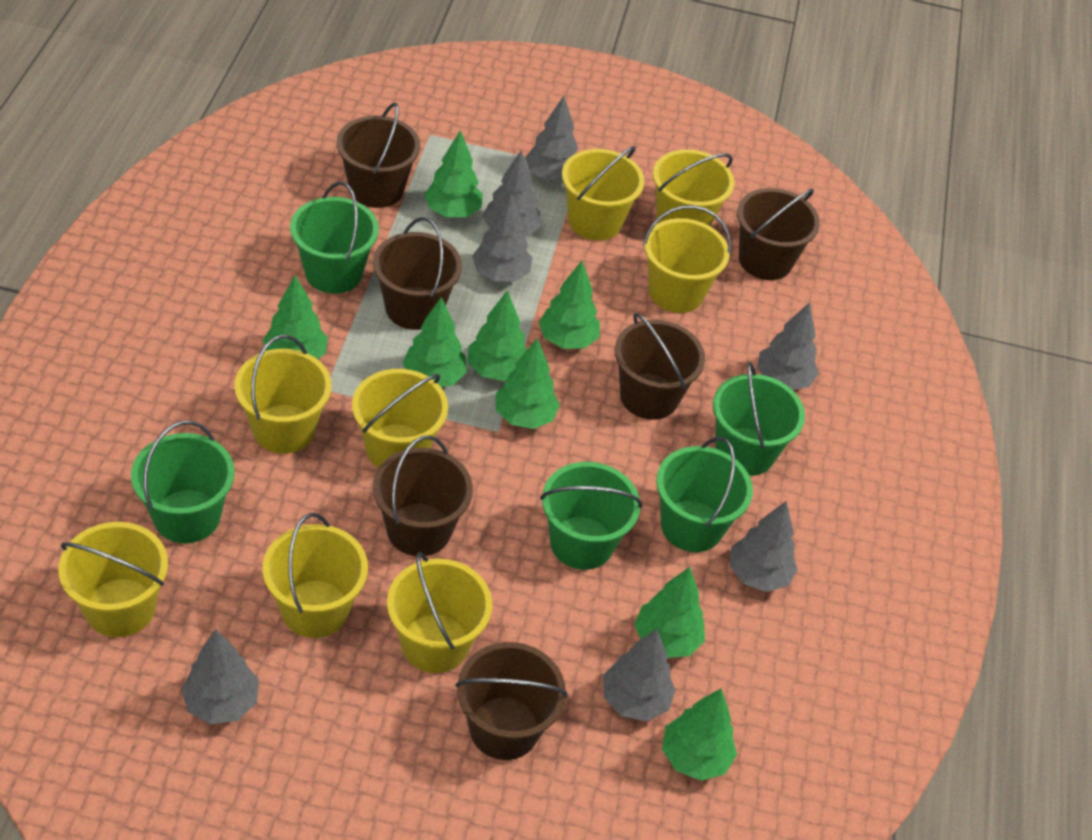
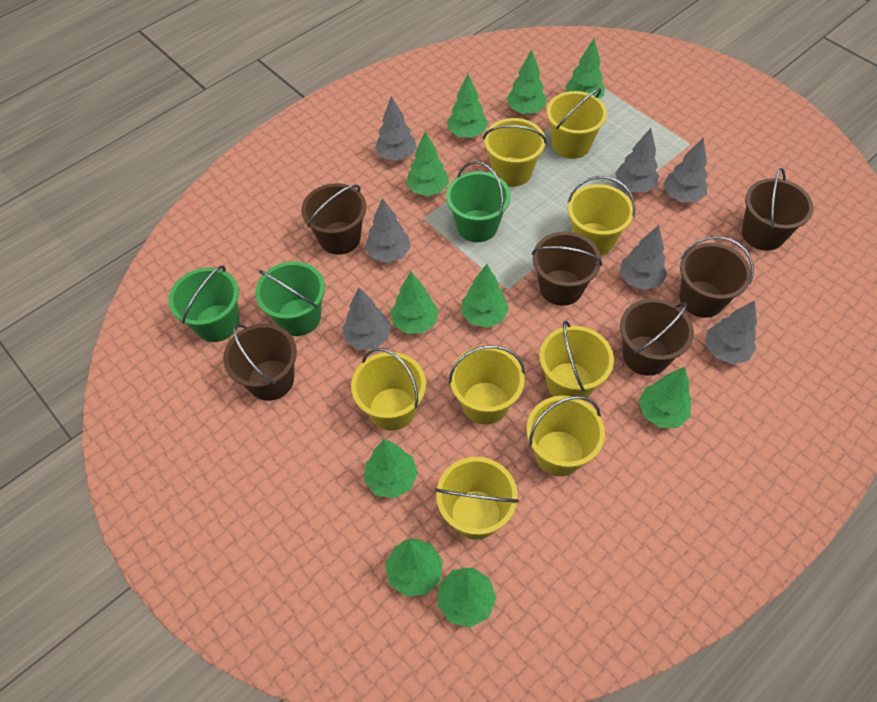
green bucket: [131,421,235,543] [290,182,379,294] [540,462,642,570] [656,437,753,552] [713,362,805,476] = 5 -> [169,265,239,342] [255,261,325,336] [446,161,511,242] = 3
green tree: [263,275,328,359] [403,297,467,387] [424,130,483,217] [468,290,527,381] [496,338,560,429] [539,261,600,349] [634,567,705,658] [662,689,737,781] = 8 -> [364,439,418,498] [385,538,443,596] [390,271,438,334] [406,132,449,196] [438,567,496,628] [447,74,488,138] [461,264,509,328] [506,49,546,114] [565,39,605,99] [639,367,691,428] = 10

